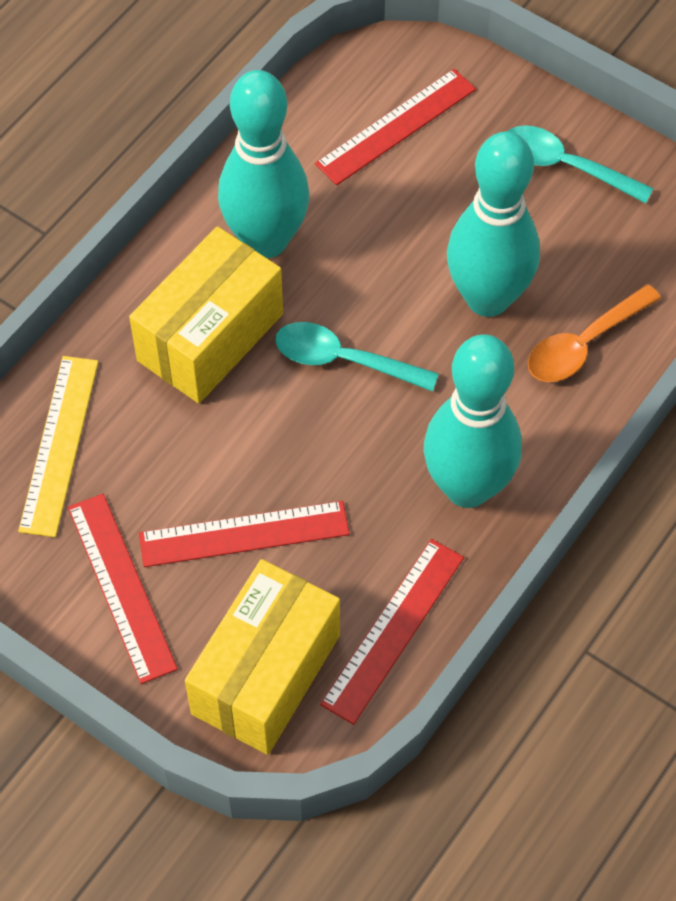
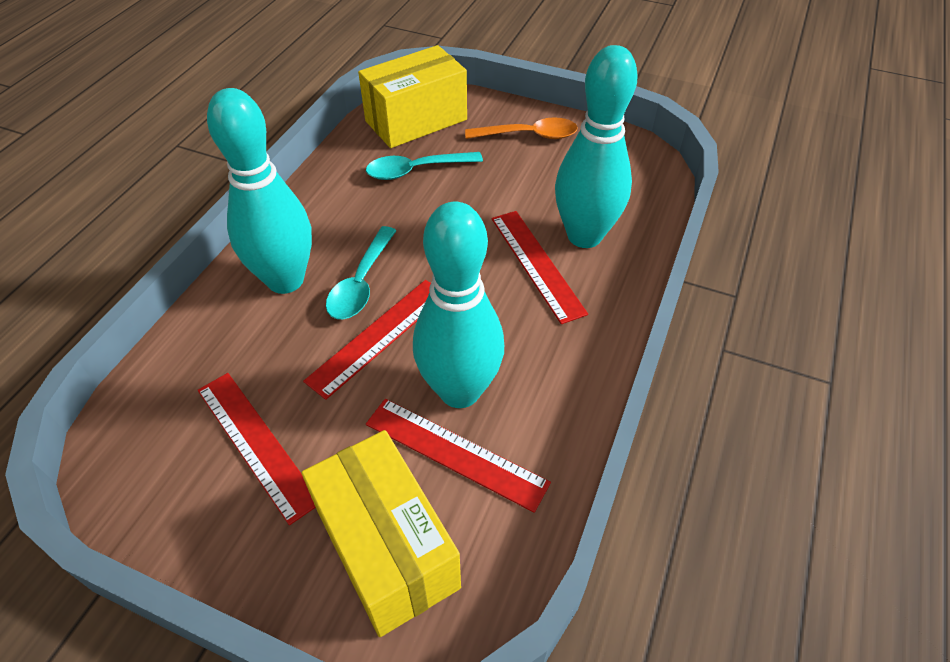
yellow ruler: [18,356,98,537] = 1 -> none = 0

